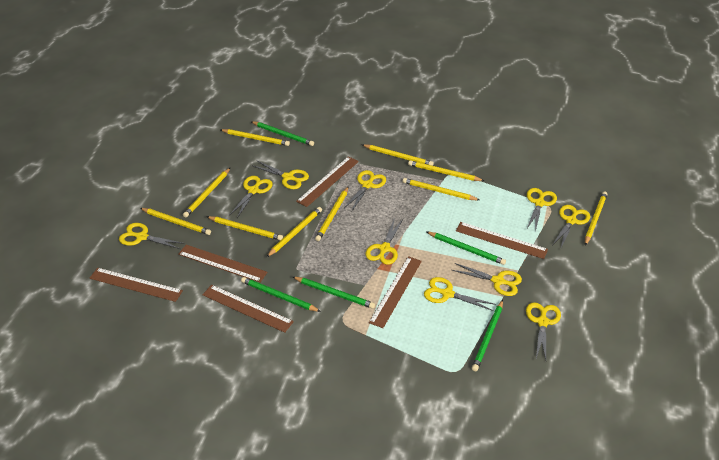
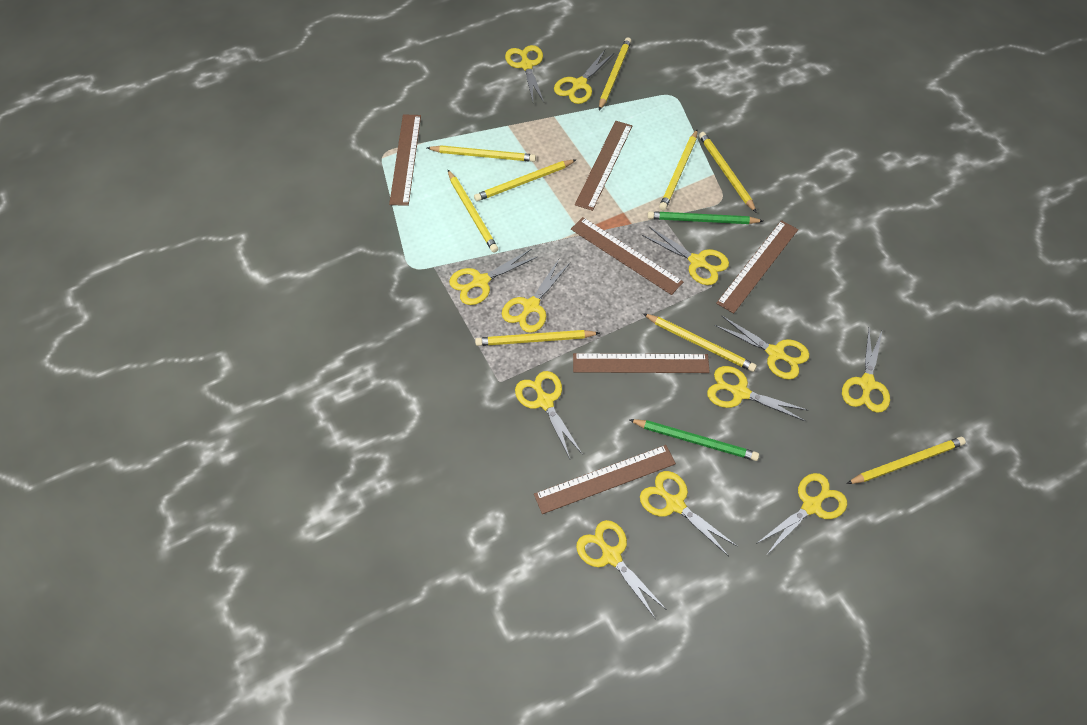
green pencil: [241,277,321,312] [251,121,314,146] [293,277,375,309] [426,231,506,265] [472,300,503,371] = 5 -> [629,419,759,461] [647,211,763,224] = 2
yellow pencil: [140,208,211,235] [183,168,230,218] [206,216,283,241] [221,129,290,146] [267,207,322,257] [315,186,349,241] [362,144,434,166] [402,178,479,200] [408,160,484,181] [585,191,608,245] = 10 -> [427,145,536,162] [448,170,498,253] [474,160,576,201] [475,330,600,346] [599,37,631,110] [643,313,757,372] [659,130,698,211] [699,132,757,213] [847,437,966,484] = 9
yellow scissors: [119,223,185,249] [229,176,273,218] [253,160,309,189] [344,170,386,211] [365,218,403,265] [424,277,496,311] [452,263,522,296] [526,302,561,360] [527,188,557,232] [553,205,590,248] = 10 -> [449,249,537,305] [502,259,570,333] [505,45,544,102] [515,371,583,459] [554,50,614,104] [576,520,667,618] [640,471,738,556] [642,227,729,285] [707,366,809,421] [715,315,809,380] [756,473,847,553] [842,329,890,413] = 12

